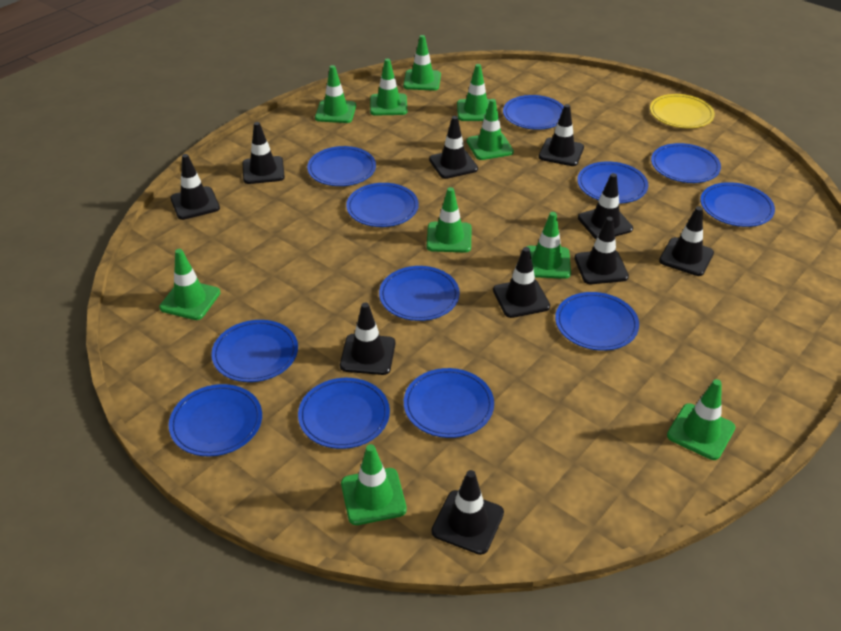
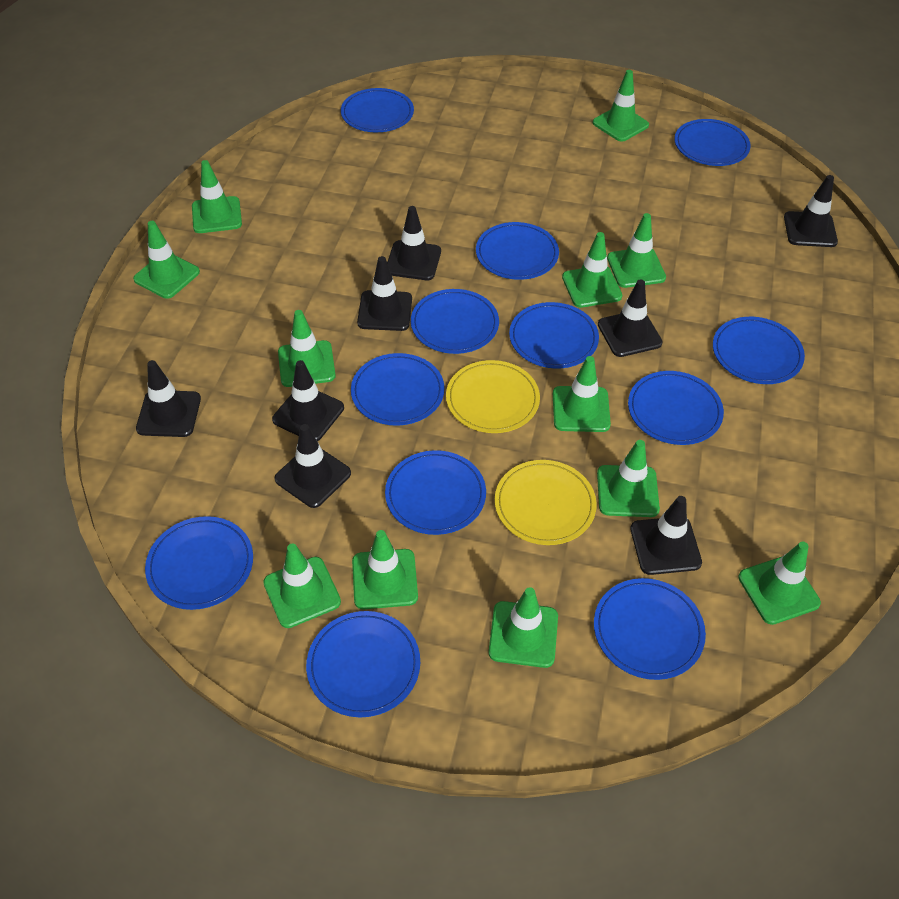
black traffic cone: [170,154,220,220] [242,122,285,184] [340,303,395,375] [429,116,478,179] [431,470,504,555] [493,247,550,318] [539,104,584,166] [575,217,629,284] [578,173,633,239] [659,206,714,276] = 10 -> [136,360,201,437] [272,360,344,441] [275,424,351,508] [357,256,412,331] [387,206,441,280] [598,279,663,357] [630,496,702,575] [784,175,838,247] = 8
green traffic cone: [159,249,220,320] [315,65,356,123] [341,444,407,525] [370,58,407,116] [403,35,441,91] [427,187,472,253] [457,64,490,121] [467,99,514,160] [526,212,571,279] [667,379,735,460] = 10 -> [133,221,200,299] [192,160,242,233] [263,544,341,628] [278,310,336,387] [352,530,418,609] [489,587,558,668] [553,356,611,432] [562,232,622,308] [593,70,649,142] [597,440,660,517] [607,213,666,288] [738,542,821,625] = 12
yellow plate: [650,94,715,128] = 1 -> [446,360,540,433] [495,460,597,545] = 2

